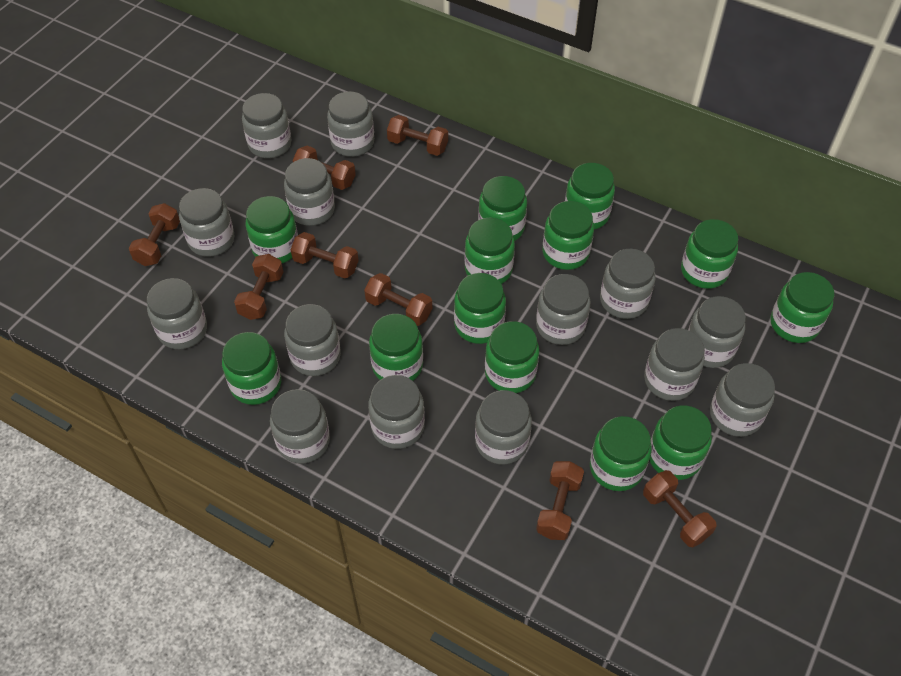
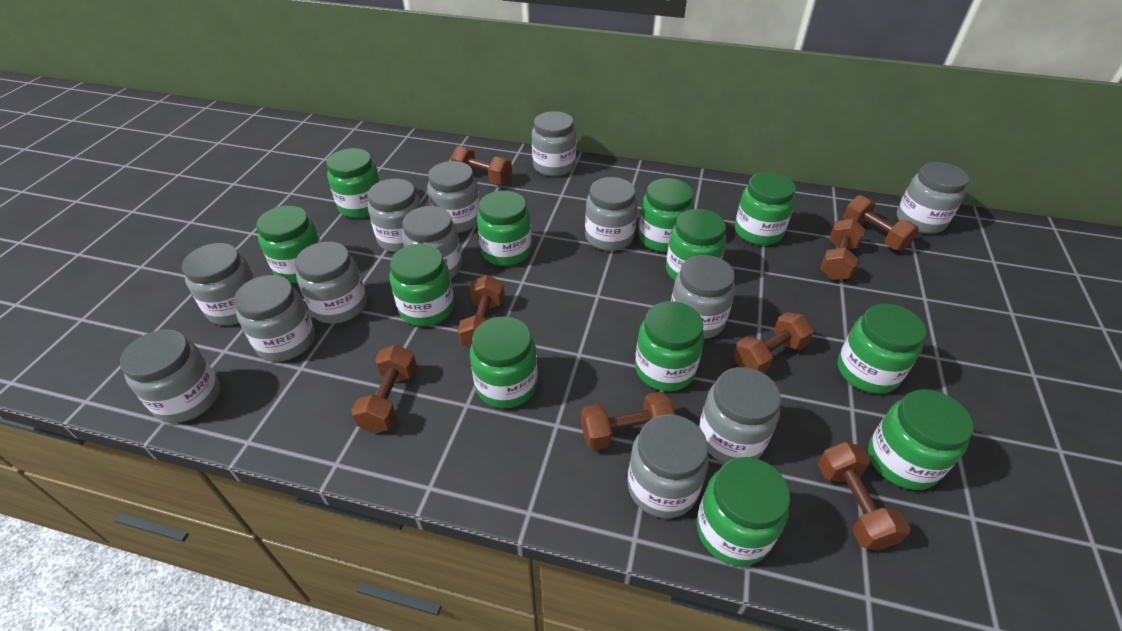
green jar: [222,332,281,405] [246,196,298,263] [369,314,423,381] [454,273,506,344] [465,218,515,284] [478,176,527,241] [485,321,539,393] [542,201,594,270] [565,163,615,230] [590,416,652,491] [649,406,712,480] [681,219,738,289] [770,272,835,343] = 13 -> [256,206,321,283] [326,148,380,218] [389,244,454,326] [470,316,538,408] [477,191,532,266] [635,301,704,391] [639,178,694,252] [666,209,726,280] [696,457,790,566] [735,172,796,245] [837,304,926,394] [868,389,974,490] = 12
grey jar: [147,278,207,349] [179,188,235,257] [242,93,291,158] [270,389,330,464] [284,158,335,226] [284,304,341,376] [327,91,374,157] [368,375,425,449] [475,390,532,464] [536,274,590,345] [600,249,656,319] [644,328,705,401] [688,296,746,368] [710,363,775,437] = 14 -> [120,330,220,423] [182,243,255,325] [234,275,315,362] [295,242,367,324] [368,179,421,252] [402,206,462,278] [427,161,480,233] [532,111,576,176] [585,177,638,251] [627,414,709,518] [671,255,735,339] [699,367,781,463] [897,162,969,234] = 13

